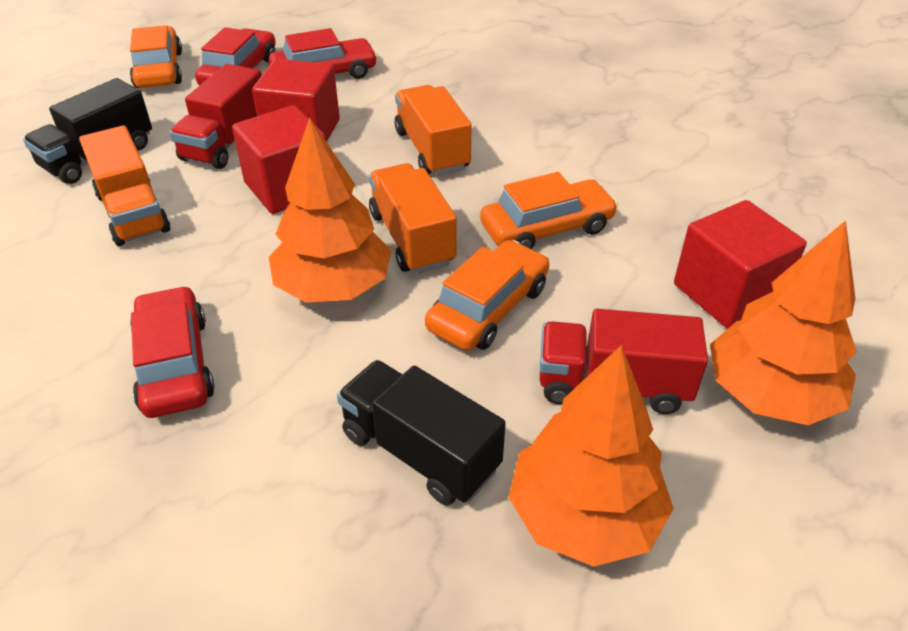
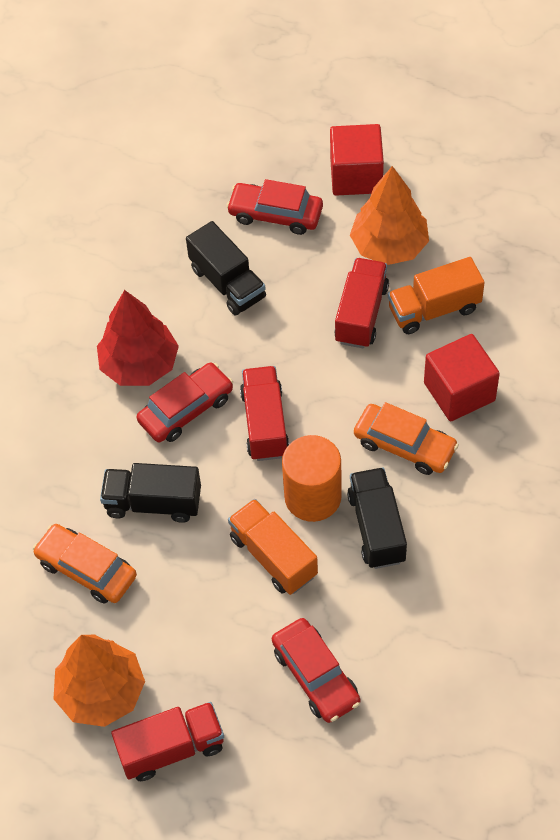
black truck: [23,78,152,184] [337,360,506,506] = 2 -> [100,463,201,523] [186,221,266,316] [347,467,407,569] = 3
orange car: [130,25,182,88] [425,240,549,351] [480,172,618,249] = 3 -> [32,524,137,604] [354,402,459,475] = 2
orange cylinder: none = 0 -> [282,435,342,522] = 1
orange tree: [269,117,392,303] [508,345,674,567] [710,220,857,425] = 3 -> [53,635,145,727] [350,166,429,265] = 2
orange truck: [79,125,170,246] [369,163,457,274] [395,85,472,176] = 3 -> [228,499,318,595] [388,257,485,334] = 2
red cube: [232,105,326,214] [252,59,340,142] [674,200,807,328] = 3 -> [330,124,384,196] [424,334,500,421] = 2
red tree: none = 0 -> [97,290,179,386] = 1
red truck: [169,64,262,169] [539,309,708,414] = 2 -> [111,702,224,781] [240,366,289,461] [334,258,389,348] = 3

